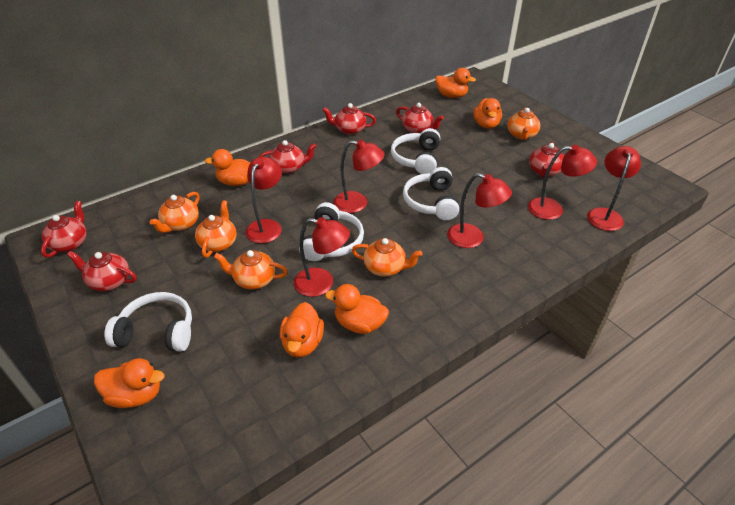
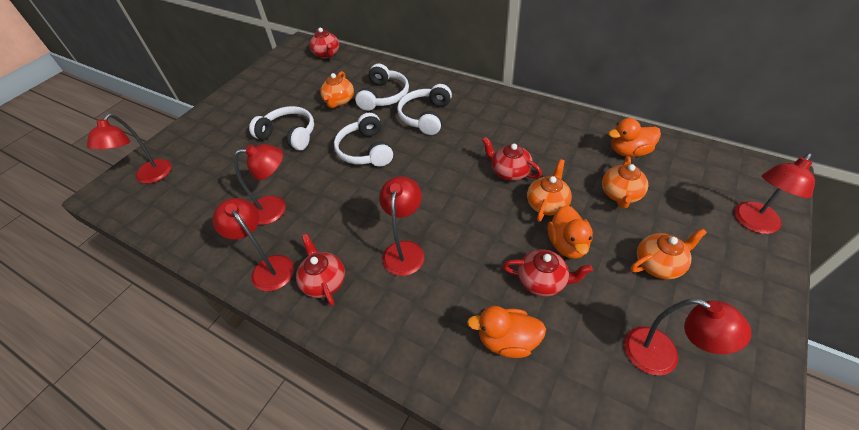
orange duck: [94,358,165,408] [205,149,251,186] [280,302,324,358] [325,284,389,334] [435,68,476,98] [473,98,502,129] = 6 -> [467,306,546,358] [548,205,593,259] [608,118,661,157] = 3
orange teapot: [149,192,199,233] [195,200,236,258] [214,250,288,289] [351,238,422,277] [507,108,540,140] = 5 -> [320,71,354,108] [527,159,572,222] [602,156,648,209] [631,228,707,279] = 4
red teapot: [41,201,87,258] [67,251,137,291] [259,140,317,174] [322,103,376,135] [396,103,444,133] [529,142,564,178] = 6 -> [296,234,345,306] [309,28,339,58] [482,137,542,181] [503,249,593,297] = 4

